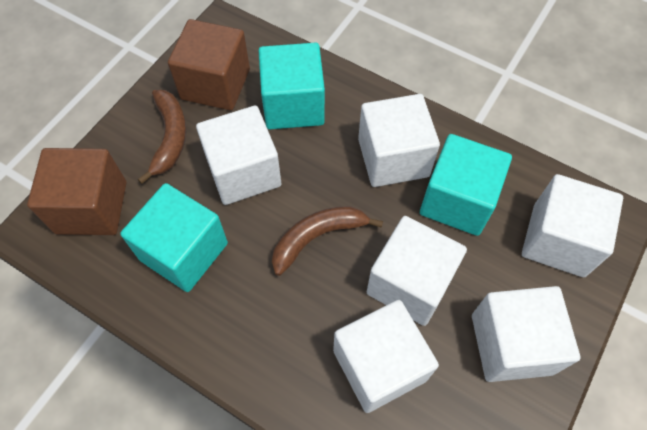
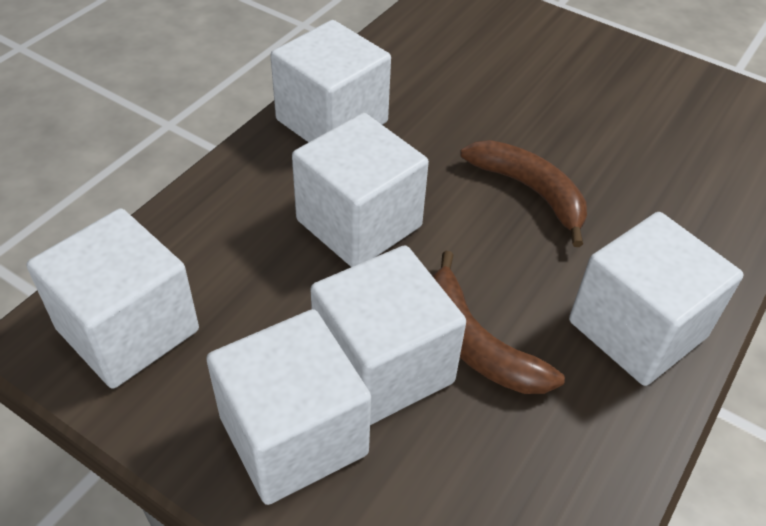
brown cube: [27,148,126,235] [168,19,250,110] = 2 -> none = 0
turquoise cube: [120,183,228,292] [259,43,325,129] [420,134,512,236] = 3 -> none = 0

